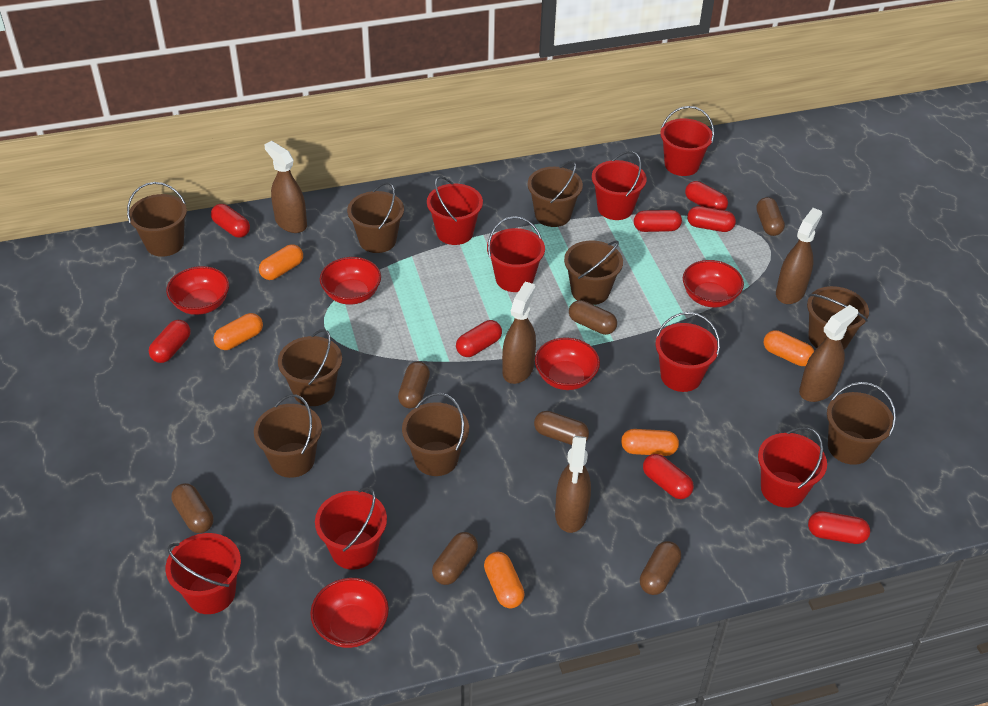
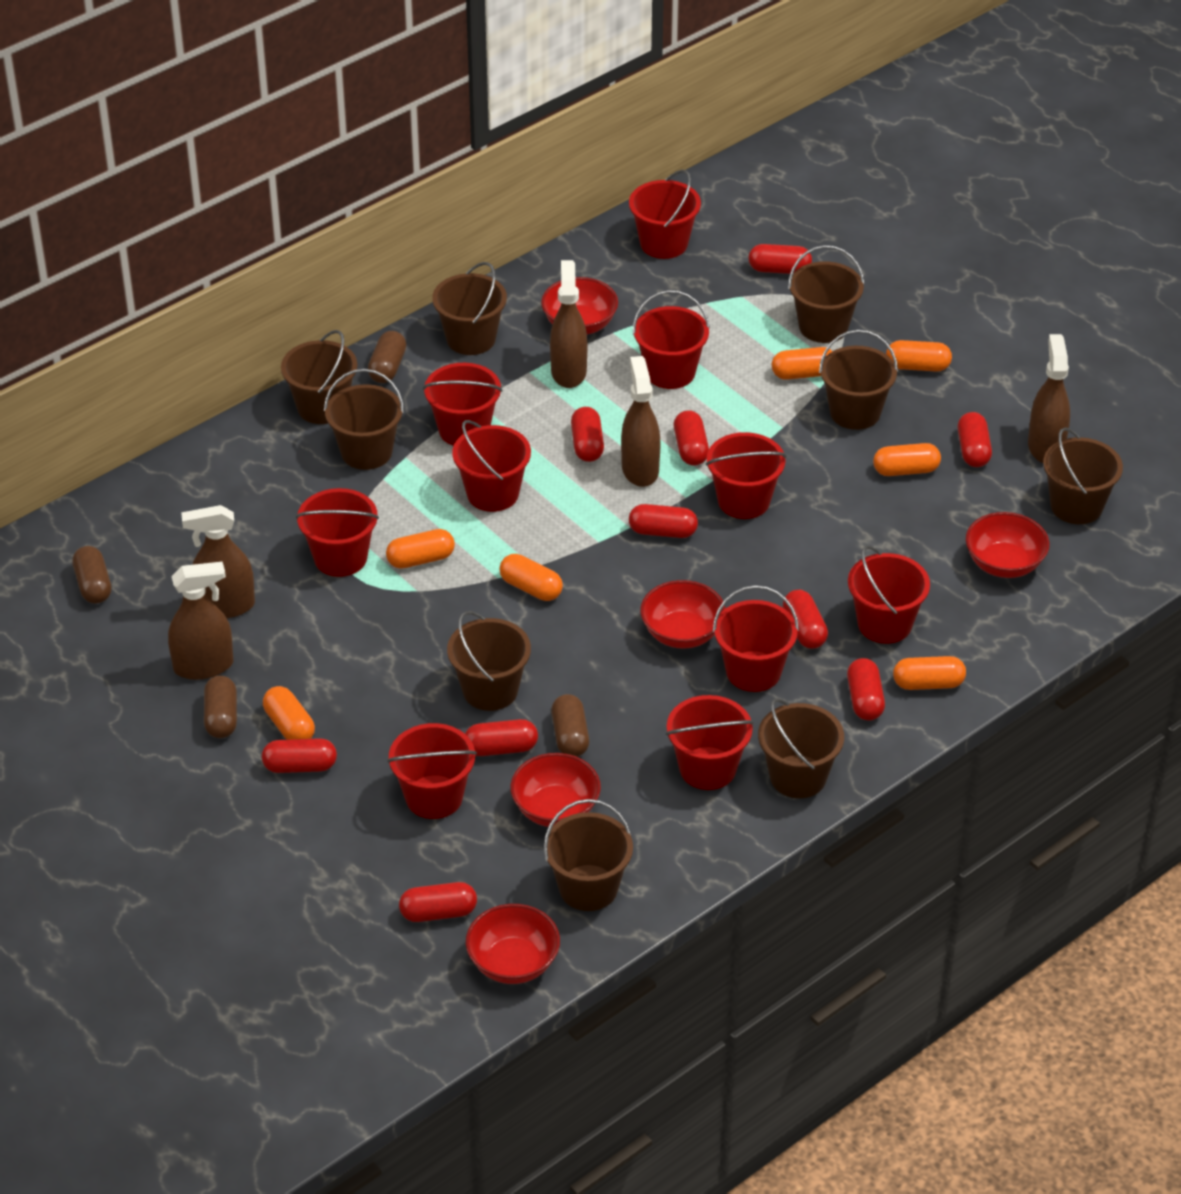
brown capsule: [171,483,213,533] [398,362,430,408] [432,532,478,585] [534,411,589,445] [569,300,617,335] [640,541,681,595] [756,197,785,236] = 7 -> [72,546,111,604] [204,676,237,738] [368,331,406,383] [551,694,589,757] = 4
orange capsule: [214,313,263,350] [259,244,303,280] [484,552,525,608] [621,429,679,456] [764,330,814,366] = 5 -> [263,686,315,740] [386,529,455,569] [499,554,563,601] [772,347,832,380] [873,443,941,476] [886,340,952,372] [893,656,966,690] = 7
red bucket: [166,533,241,614] [315,487,387,570] [427,176,483,245] [487,216,545,292] [592,151,647,220] [656,312,720,392] [660,106,714,176] [758,427,827,508] = 8 -> [296,488,379,577] [387,723,477,819] [423,363,502,446] [452,420,531,512] [629,170,701,259] [633,290,710,389] [666,695,754,790] [706,432,787,519] [713,585,799,692] [848,546,930,644] = 10
red capsule: [149,320,191,363] [211,204,250,238] [456,320,502,357] [634,210,682,232] [643,454,694,499] [685,181,728,210] [687,206,736,232] [808,511,870,544] = 8 -> [262,738,337,773] [399,882,477,922] [465,719,538,756] [571,407,604,462] [629,504,698,538] [674,410,709,465] [748,244,812,274] [783,590,828,649] [847,658,885,720] [958,412,992,467] = 10

